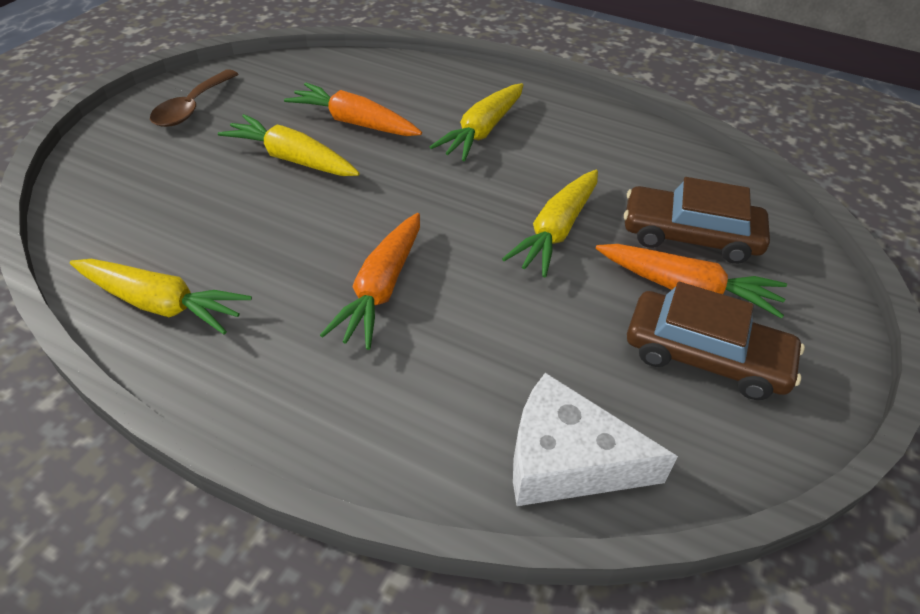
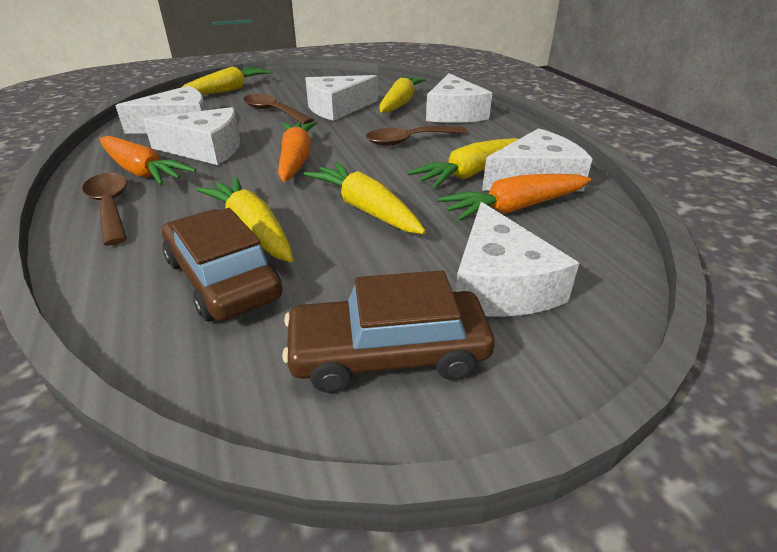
brown spoon: [150,69,238,127] = 1 -> [82,173,127,246] [243,94,313,124] [366,126,468,146] = 3
white cheese: [513,372,678,506] = 1 -> [116,86,206,134] [143,107,240,165] [305,75,378,121] [426,73,492,123] [455,202,579,317] [482,128,592,191] = 6
yellow carrot: [70,259,252,335] [218,114,360,176] [430,83,523,161] [502,170,598,277] = 4 -> [182,67,272,95] [196,177,293,262] [304,162,426,234] [379,77,426,113] [407,138,518,189] = 5

